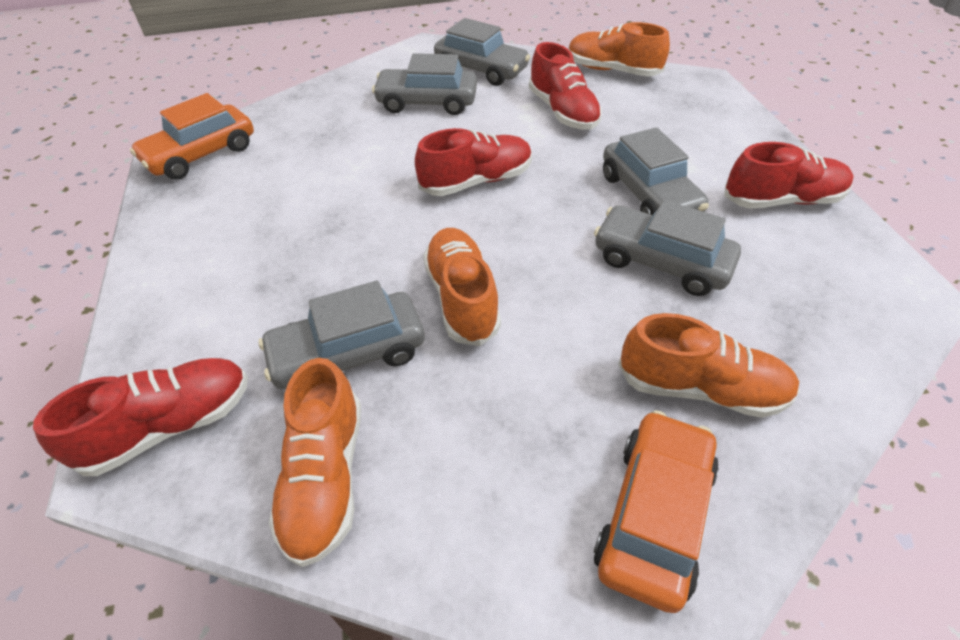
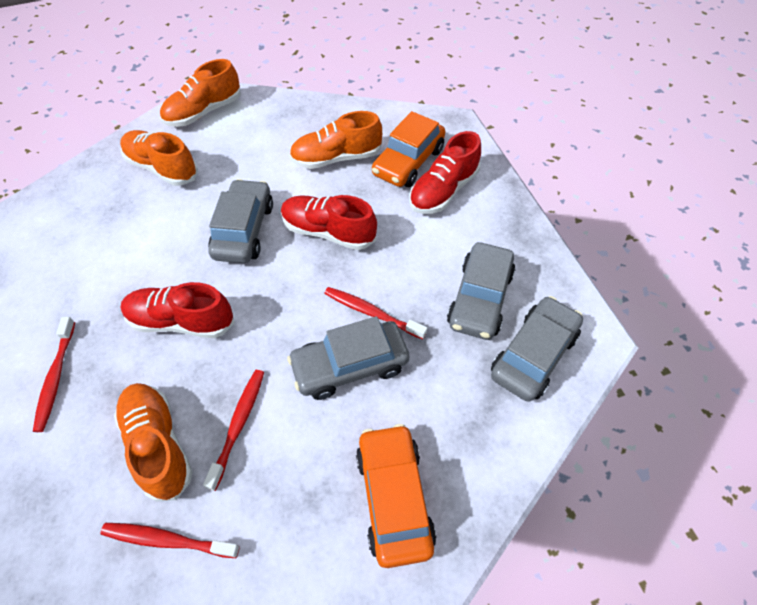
grey car: [259,280,425,389] [372,53,477,115] [434,18,530,86] [594,200,741,296] [603,127,709,215] = 5 -> [208,179,273,263] [287,316,409,400] [447,242,515,340] [491,296,583,402] = 4
red shoe: [33,358,248,476] [415,128,532,196] [529,42,602,130] [724,142,854,209] = 4 -> [121,282,235,338] [281,195,377,250] [409,131,481,214] = 3
red toothbrush: none = 0 -> [33,317,75,432] [101,523,240,558] [203,370,264,491] [324,287,427,340] = 4

